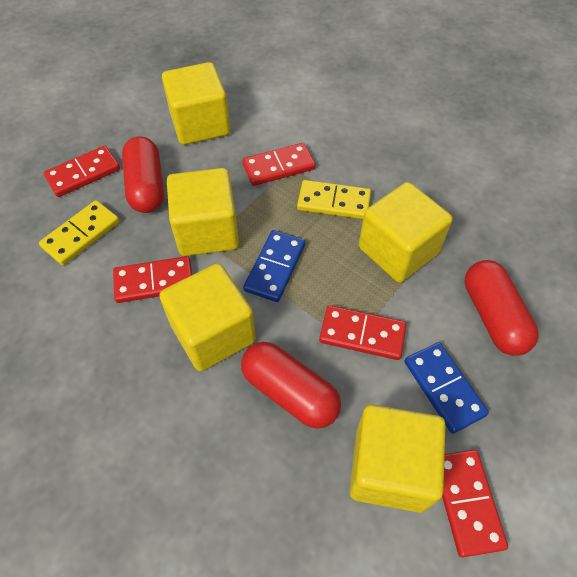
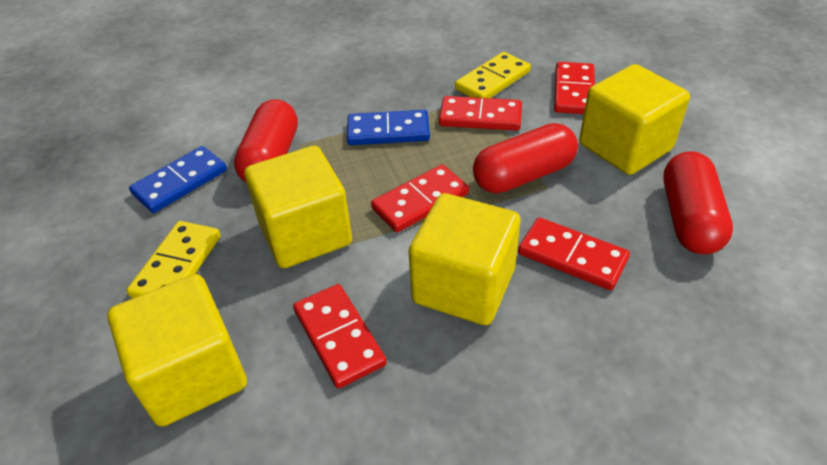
yellow cube: [160,263,256,371] [162,62,230,145] [167,168,239,256] [350,405,446,513] [359,182,453,282] = 5 -> [107,274,247,427] [244,146,352,268] [409,193,520,325] [579,64,690,175] = 4

